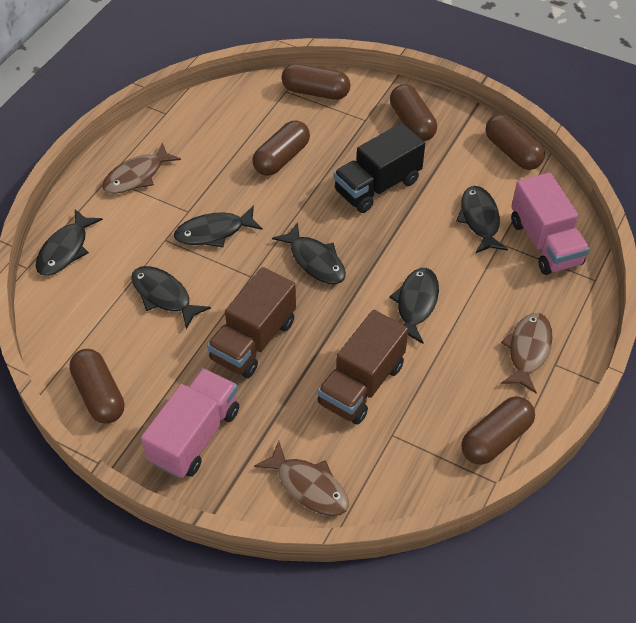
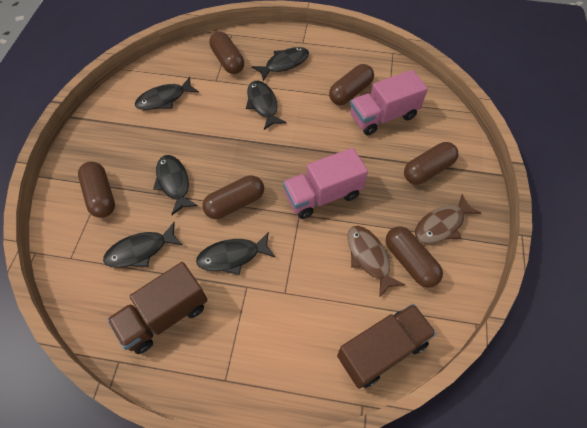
black truck: [333,123,425,213] = 1 -> none = 0
brown fish: [102,143,181,194] [254,441,349,516] [501,313,553,393] = 3 -> [348,226,405,298] [415,194,481,243] = 2

